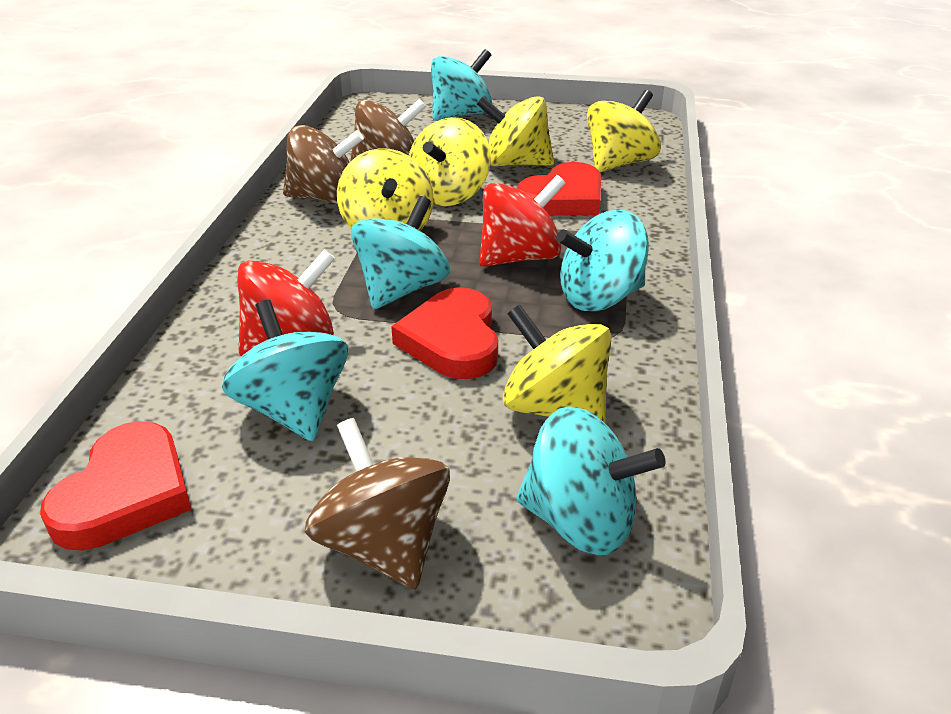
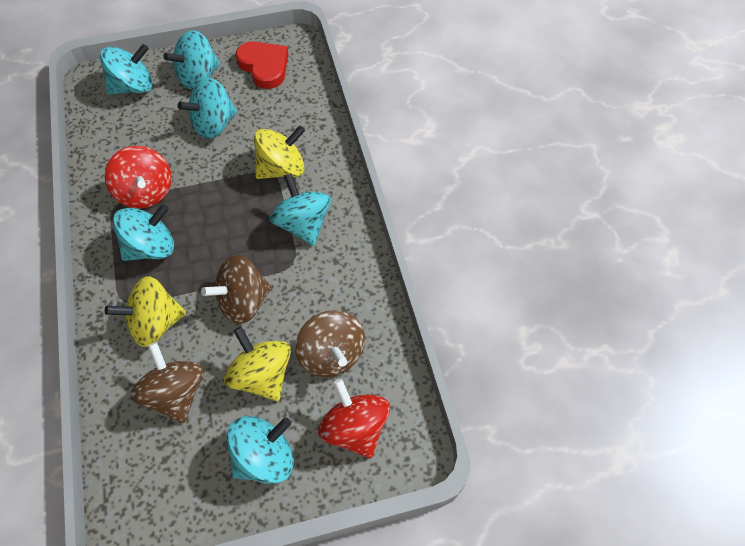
red heart: [40,421,191,551] [391,287,498,379] [517,162,601,216] = 3 -> [236,41,288,89] = 1
turquoise spinning top: [222,300,348,441] [351,196,450,309] [431,49,492,121] [516,406,666,555] [556,210,649,311] = 5 -> [100,44,153,95] [113,204,174,261] [163,30,220,89] [178,78,237,139] [226,416,294,484] [270,173,331,246] = 6
yellow spinning top: [337,149,433,231] [409,117,491,206] [477,96,554,166] [503,304,611,424] [587,90,661,172] = 5 -> [105,276,186,347] [224,327,291,401] [254,125,305,179] = 3

